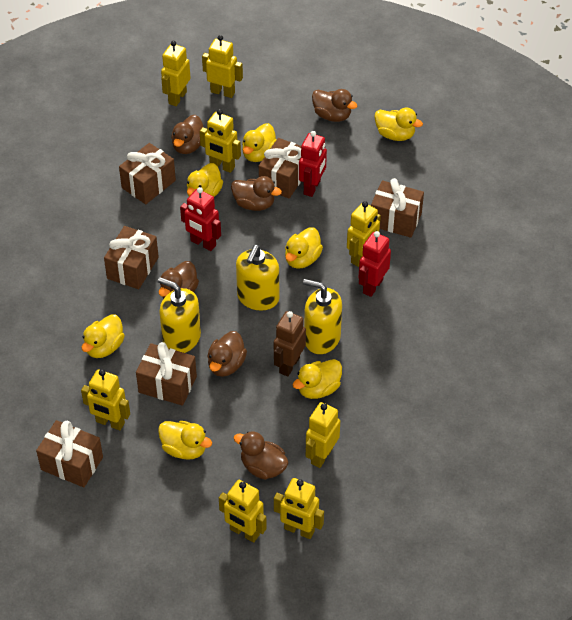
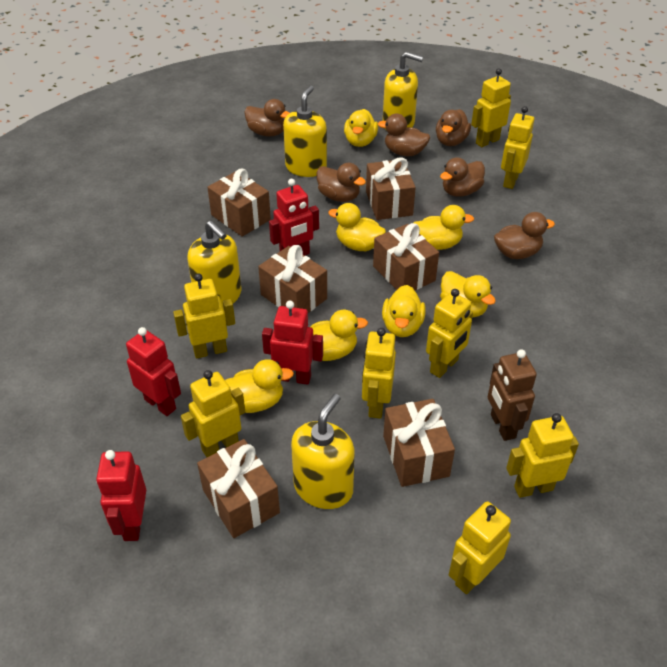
red robot: [180,187,221,251] [299,131,327,197] [358,231,391,297] = 3 -> [96,450,146,541] [126,327,181,416] [262,301,323,385] [269,179,319,256] = 4
yellow soap dispenser: [158,277,201,353] [236,245,279,311] [303,279,342,354] = 3 -> [187,221,241,305] [283,86,327,177] [291,394,355,509] [383,52,423,129] = 4

